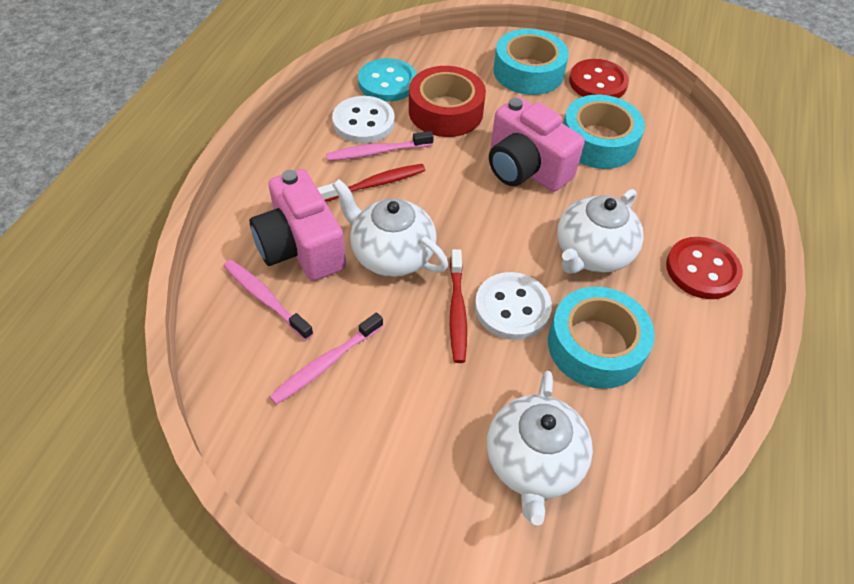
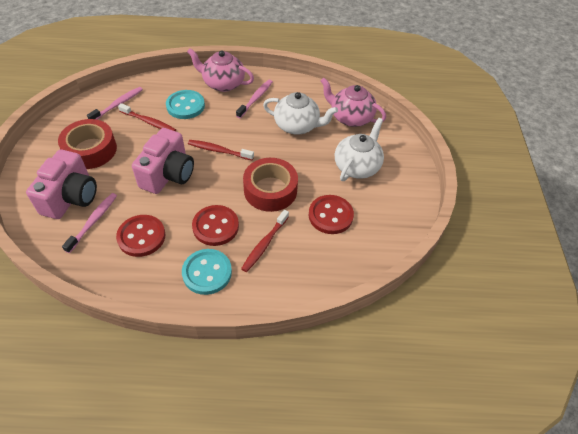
pink teapot: none = 0 -> [187,48,254,92] [321,78,386,127] = 2
red button: [569,59,629,98] [666,237,743,299] = 2 -> [116,215,166,257] [192,205,239,246] [308,195,354,234] = 3
red tape: [409,66,486,137] = 1 -> [58,119,117,169] [243,158,298,212] = 2
red toothbrush: [317,164,425,202] [450,249,467,363] = 2 -> [118,103,176,131] [188,140,254,160] [241,210,289,272] = 3
turquoise button: [358,58,416,102] = 1 -> [166,90,205,119] [182,249,232,295] = 2
turquoise tape: [493,29,569,95] [548,287,655,389] [563,95,645,169] = 3 -> none = 0
white button: [332,96,395,143] [475,272,552,340] = 2 -> none = 0
white teapot: [332,179,448,277] [487,371,593,526] [557,189,644,274] = 3 -> [263,92,338,135] [335,118,384,181] = 2

